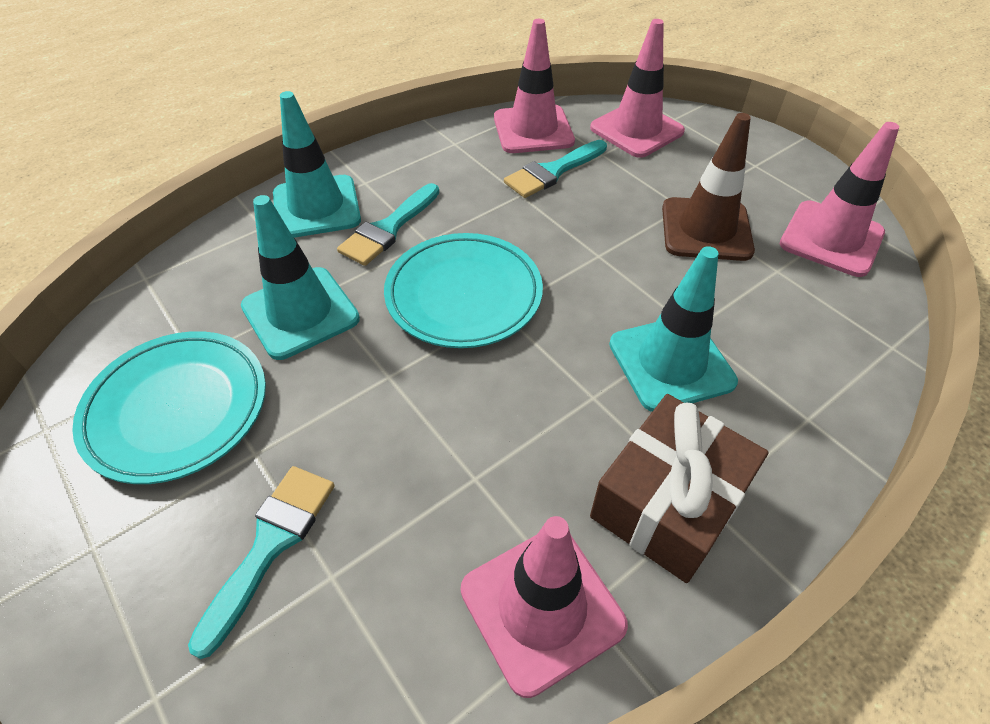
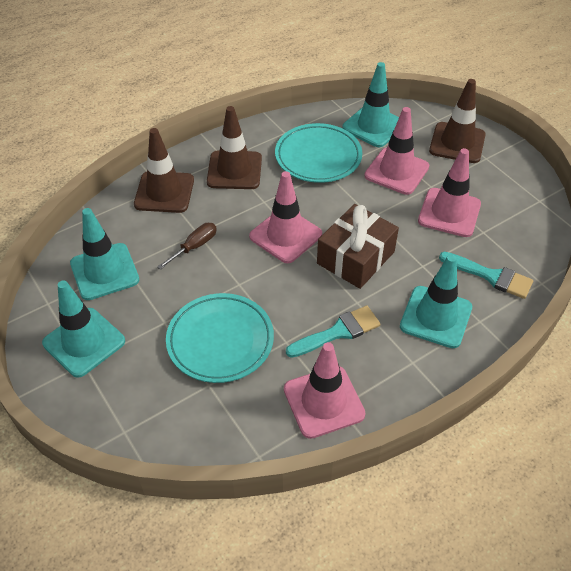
brown screwdriver: none = 0 -> [157,223,217,270] = 1
brown traffic cone: [662,113,755,261] = 1 -> [134,128,194,213] [207,106,262,189] [429,79,486,163] = 3
turquoise brush: [188,466,335,659] [337,183,439,266] [504,140,607,198] = 3 -> [286,306,380,358] [439,252,533,299] = 2
turquoise traffic cone: [241,195,360,360] [273,91,361,238] [609,246,738,412] = 3 -> [42,280,125,378] [70,208,139,300] [342,62,399,147] [400,254,472,348] = 4

